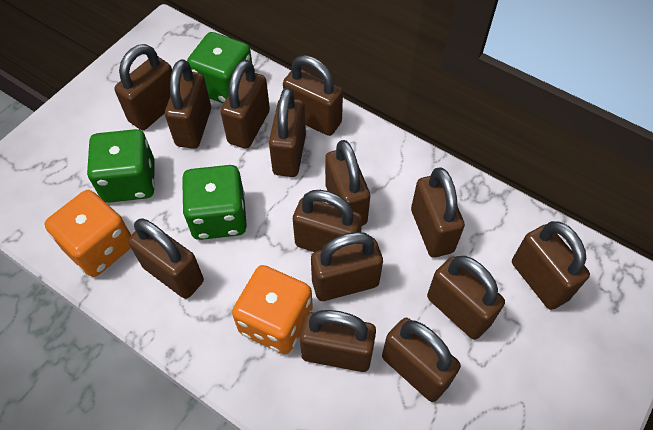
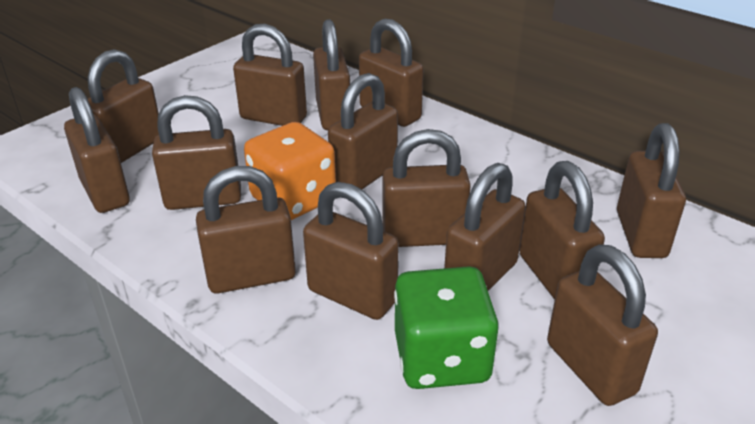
green dice: [87,129,155,203] [182,165,247,240] [187,32,252,104] = 3 -> [394,266,499,389] = 1
orange dice: [45,190,131,277] [232,265,313,354] = 2 -> [244,122,336,220] = 1

